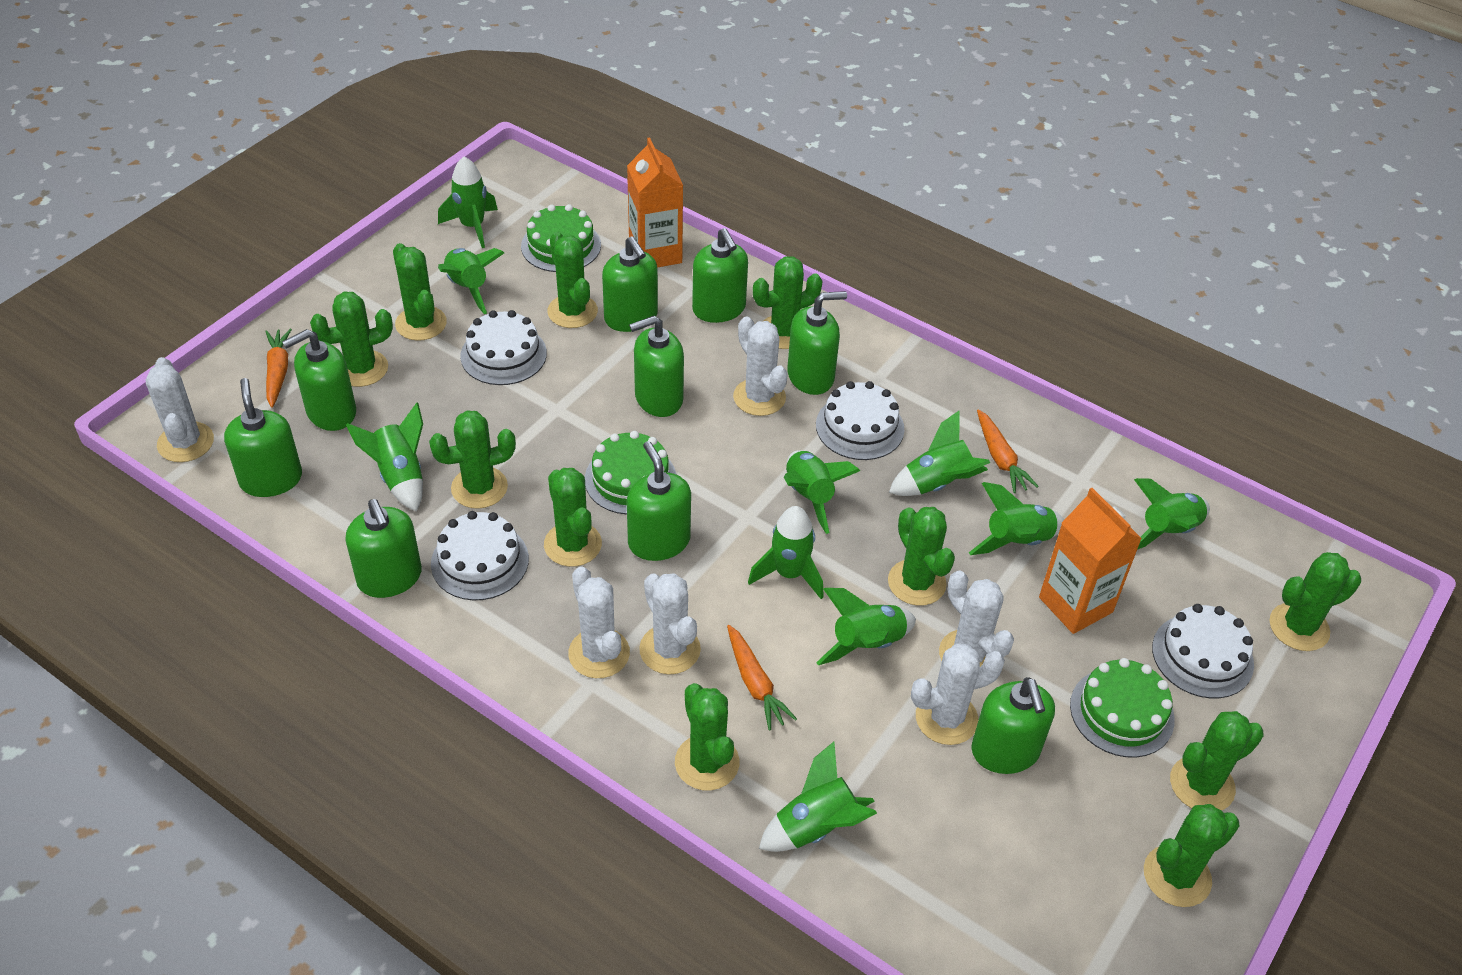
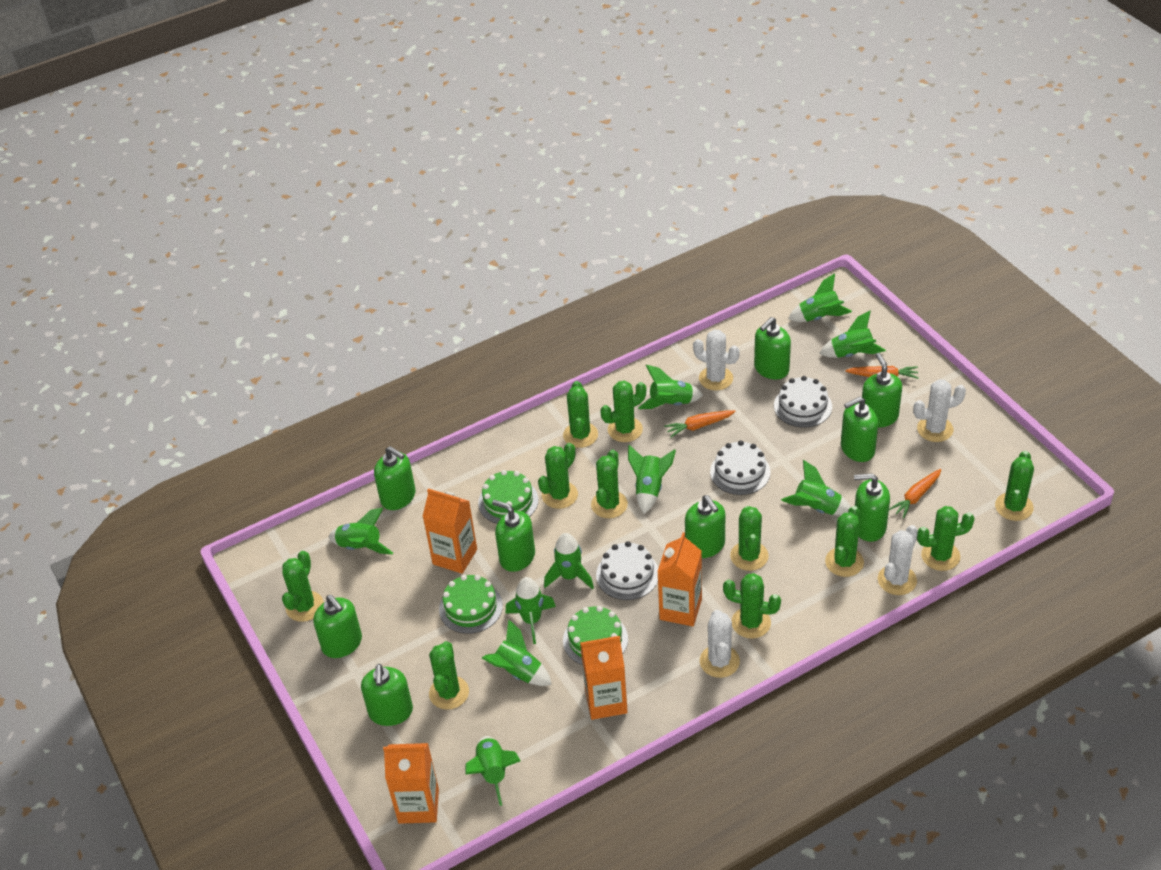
orange carton: [627,138,683,268] [1039,488,1142,634] = 2 -> [383,743,439,824] [422,489,477,574] [580,636,628,720] [657,532,702,626] = 4
white cactus: [146,357,214,462] [568,566,630,678] [639,573,701,674] [733,316,788,416] [911,643,1005,745] [939,571,1014,667] = 6 -> [693,330,740,391] [700,610,740,678] [878,525,918,595] [913,379,966,442] = 4
white cake: [431,511,529,600] [460,310,547,385] [816,381,904,460] [1152,604,1254,698] = 4 -> [596,541,658,600] [710,441,771,495] [774,376,832,428] = 3

